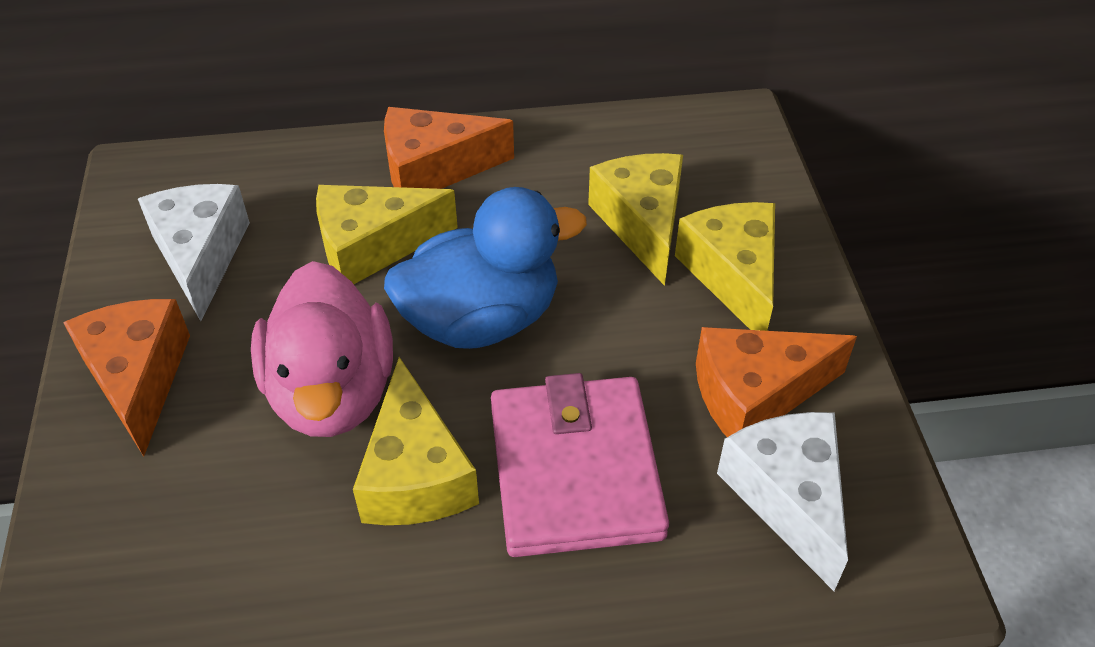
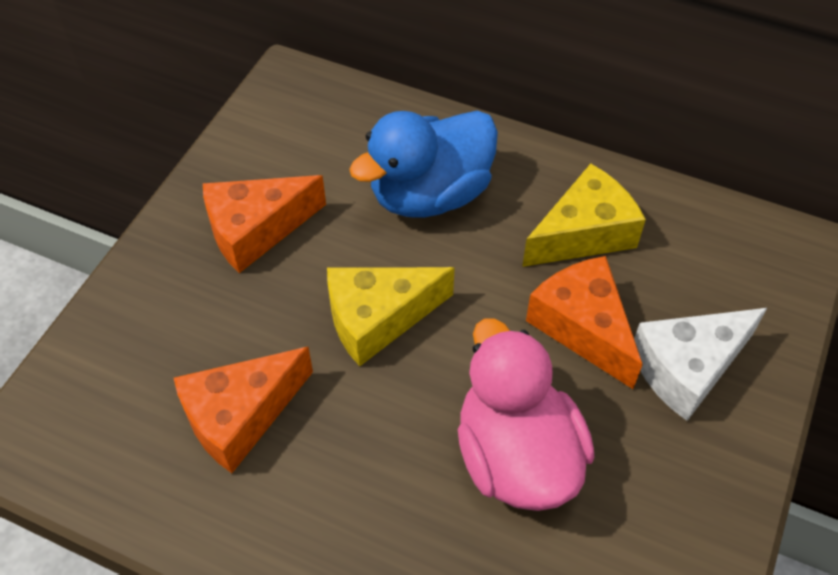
pink wallet: [491,373,669,557] = 1 -> none = 0
white cheese: [138,184,250,321] [717,412,848,591] = 2 -> [634,308,767,421] = 1
yellow cheese: [316,185,458,284] [353,357,479,525] [588,153,683,286] [675,202,775,331] = 4 -> [327,267,455,366] [522,164,646,267] = 2

